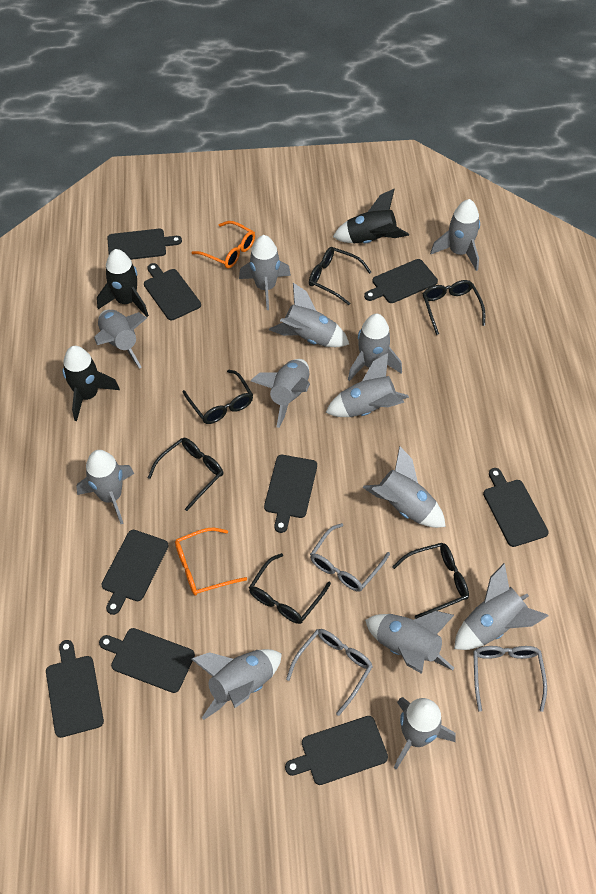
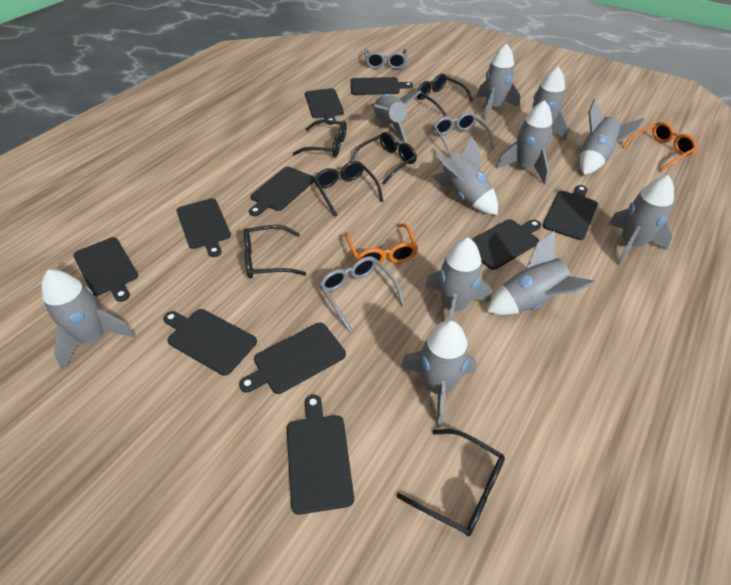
black cutting board: [46,640,104,738] [99,628,195,693] [101,530,169,615] [107,229,182,260] [144,263,201,321] [264,455,317,533] [285,716,388,785] [364,259,438,303] [483,468,549,547] = 9 -> [73,237,138,302] [163,309,257,376] [176,198,231,257] [239,323,346,394] [249,167,315,216] [287,395,354,515] [305,88,344,125] [350,77,413,95] [471,219,541,270] [543,185,598,240] = 10
black rocket: [63,346,120,421] [97,249,149,317] [333,189,409,244] = 3 -> none = 0
grey rocket: [76,450,134,524] [94,310,147,369] [191,649,282,720] [239,235,291,310] [251,359,310,428] [269,283,349,347] [325,353,409,417] [348,314,402,381] [363,446,446,528] [365,611,454,674] [394,697,456,770] [430,199,480,271] [454,563,549,650] = 13 -> [41,270,135,369] [371,90,421,142] [400,320,476,427] [425,237,491,320] [432,136,498,215] [477,43,521,120] [486,230,596,315] [496,100,552,185] [517,66,569,142] [580,99,645,175] [608,175,674,265] = 11

